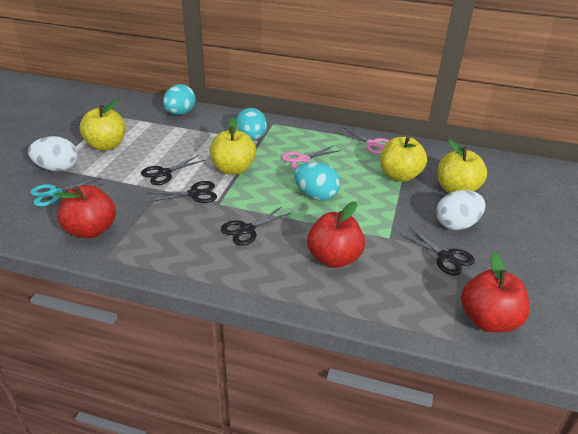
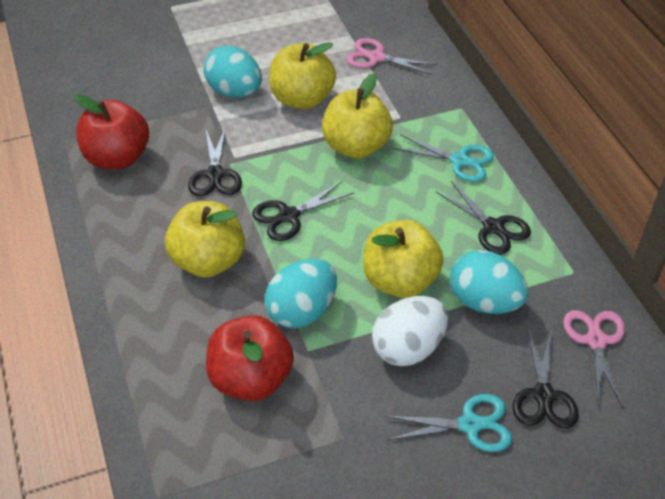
red apple: [54,185,116,238] [307,202,365,268] [461,253,530,332] = 3 -> [74,94,149,169] [206,315,294,401] = 2
turquoise scissors: [30,177,103,207] = 1 -> [384,394,512,452] [393,134,494,182] = 2
white egg: [28,136,78,172] [436,190,485,230] = 2 -> [372,296,448,366] = 1

